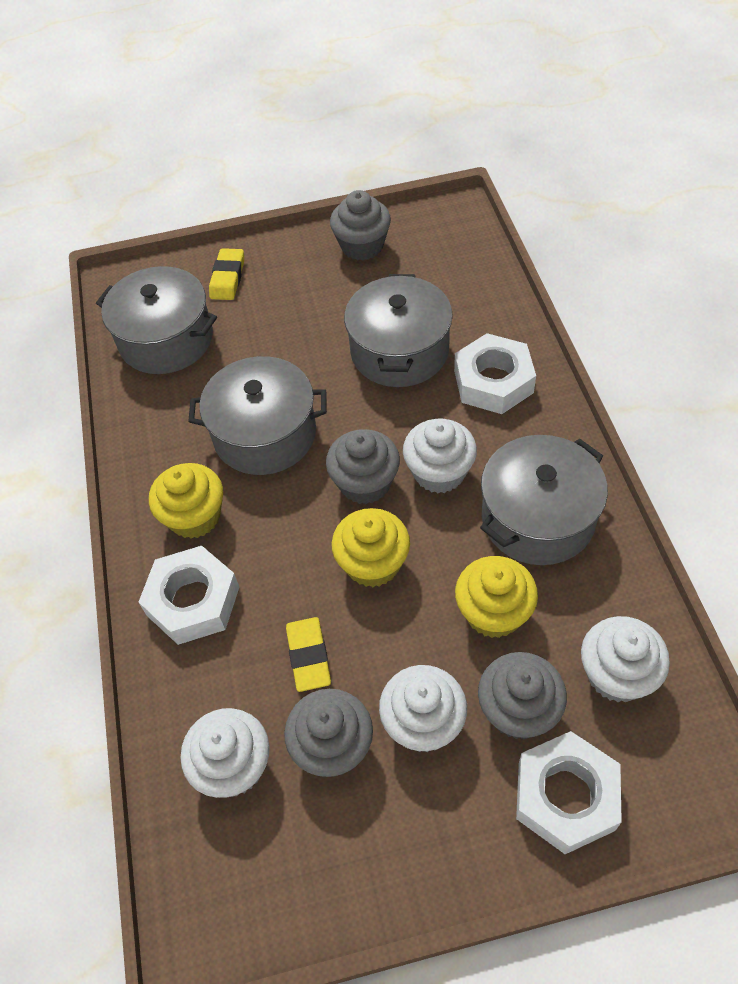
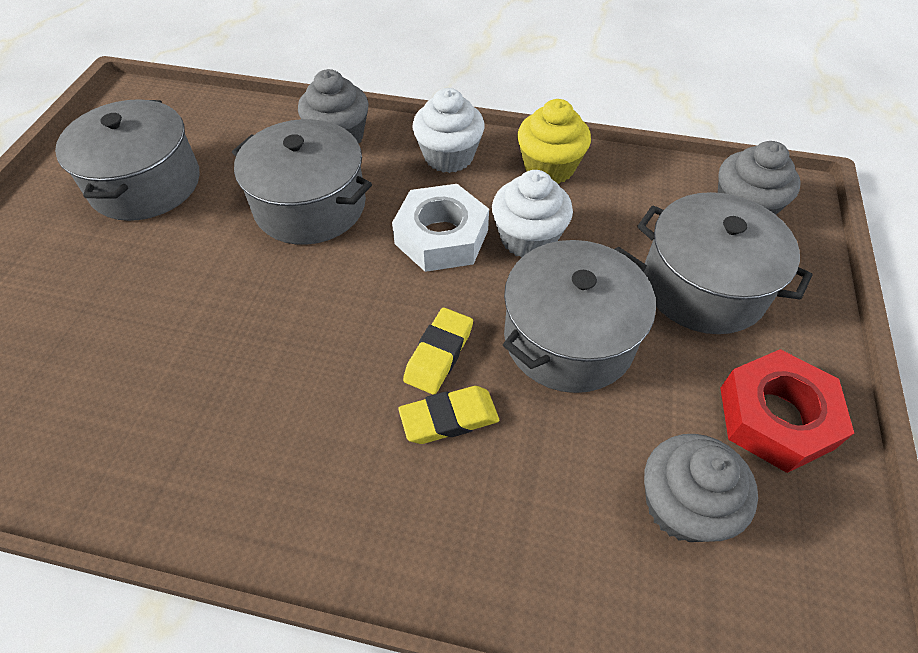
grey cupcake: [284,689,373,777] [326,429,400,504] [330,190,391,260] [478,652,567,739] = 4 -> [298,69,368,144] [644,434,758,542] [718,141,801,215] = 3
red nut: none = 0 -> [720,349,854,473] = 1
white cupcake: [181,708,270,798] [379,665,467,752] [403,419,477,493] [581,616,670,702] = 4 -> [412,88,485,173] [492,170,573,258] = 2
white nut: [139,546,239,645] [454,333,536,414] [516,731,622,854] = 3 -> [392,184,489,272] = 1
yellow cupcake: [149,463,223,539] [332,508,410,587] [455,556,538,638] = 3 -> [517,99,591,184] = 1

